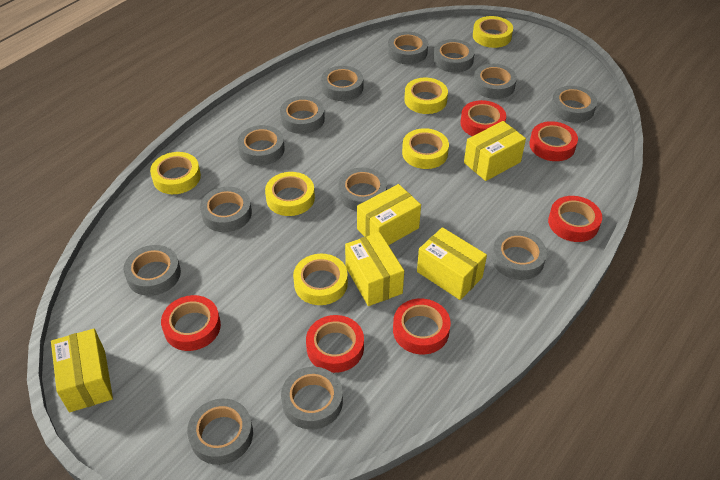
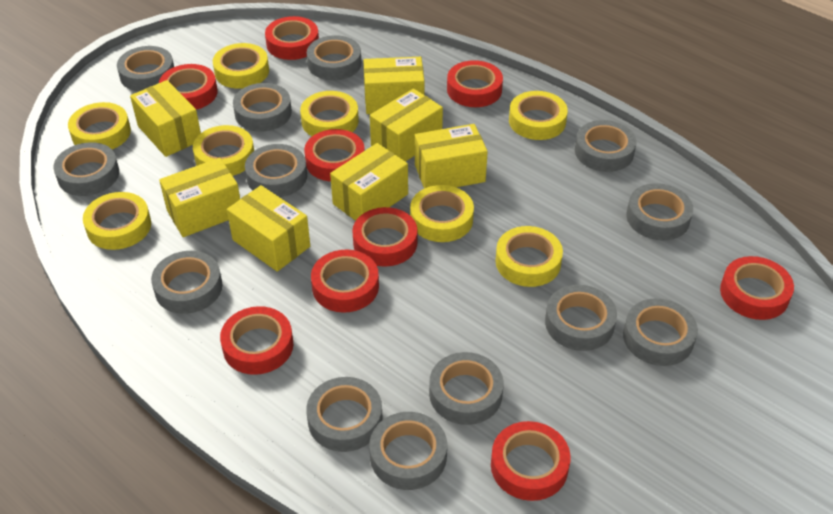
red tape: [161,295,221,351] [306,315,364,373] [393,299,451,354] [460,100,506,136] [529,121,578,161] [548,196,602,242] = 6 -> [159,64,218,110] [220,306,293,375] [265,16,319,60] [304,129,365,181] [311,250,379,313] [352,207,417,267] [447,60,503,107] [491,421,571,501] [720,256,794,320] = 9
yellow box: [51,329,113,412] [345,232,404,306] [357,184,421,245] [417,227,487,300] [464,121,526,181] = 5 -> [130,80,201,157] [159,158,240,237] [227,185,310,272] [330,143,408,221] [363,57,425,114] [370,89,443,162] [415,124,488,188] = 7
yellow tape: [150,152,201,194] [265,172,315,216] [293,254,348,305] [402,128,449,169] [404,78,448,114] [473,16,513,48] = 6 -> [68,102,131,149] [83,192,151,250] [193,125,254,176] [213,43,269,89] [300,91,359,136] [410,185,474,242] [496,226,563,287] [509,91,568,140] = 8

